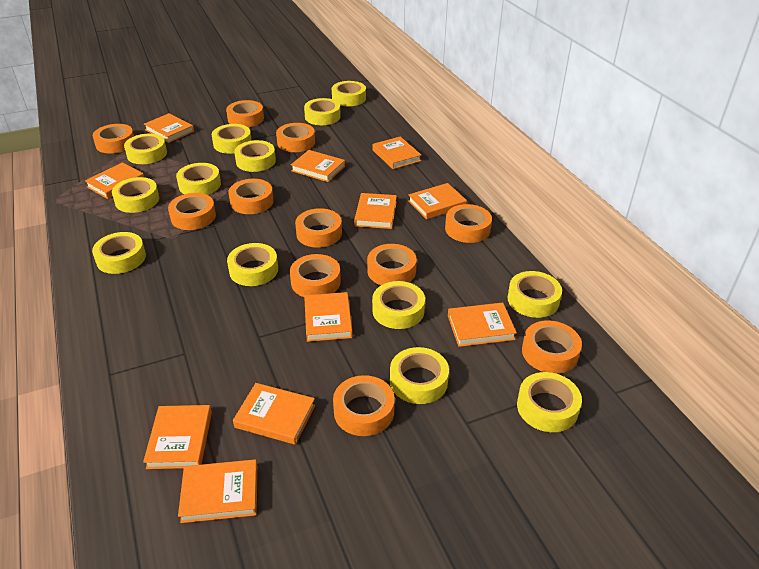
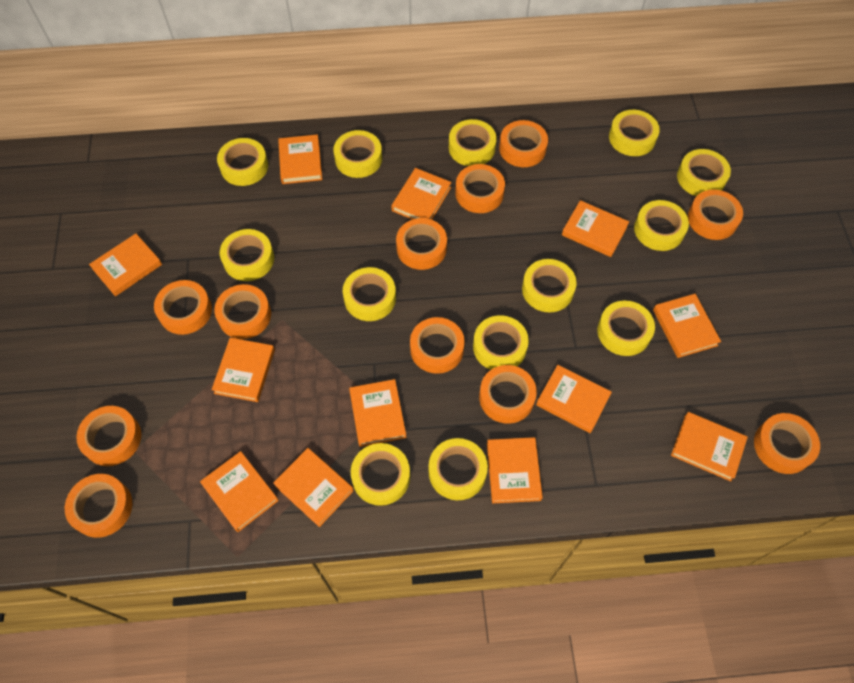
orange book: [85,162,144,199] [143,405,212,469] [144,113,194,143] [178,459,258,523] [233,383,315,445] [291,150,345,182] [304,292,353,342] [354,193,397,229] [372,136,421,169] [408,183,467,219] [448,303,517,347] = 11 -> [89,233,162,296] [200,451,279,532] [212,338,275,402] [273,448,354,527] [278,134,322,184] [349,379,406,447] [391,168,451,220] [487,437,543,503] [536,365,612,433] [562,200,629,257] [653,294,721,358] [671,412,748,481] = 12

